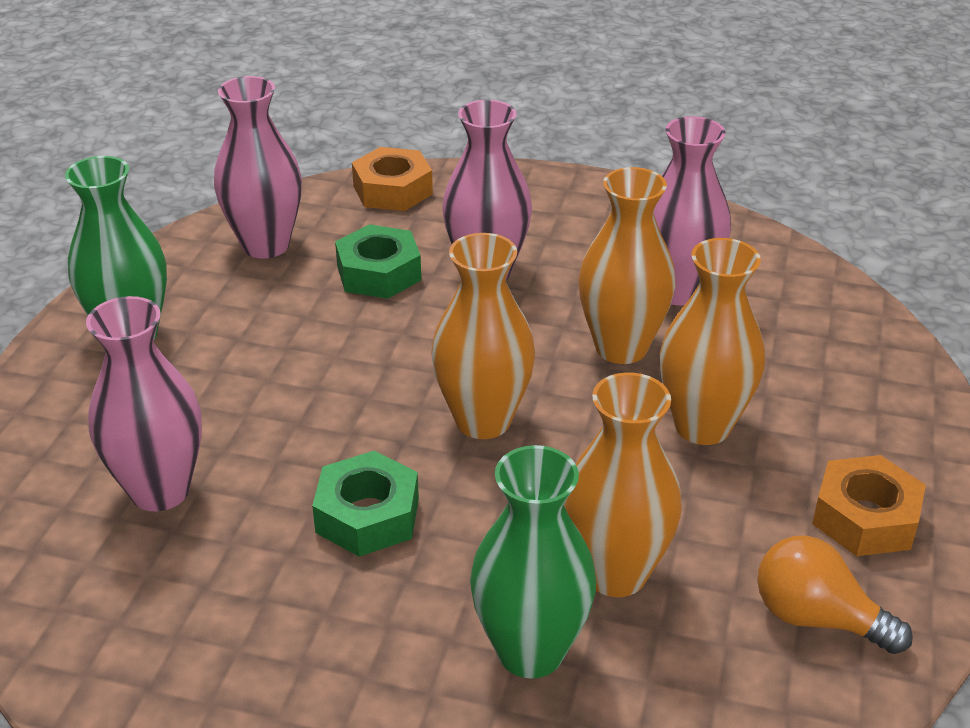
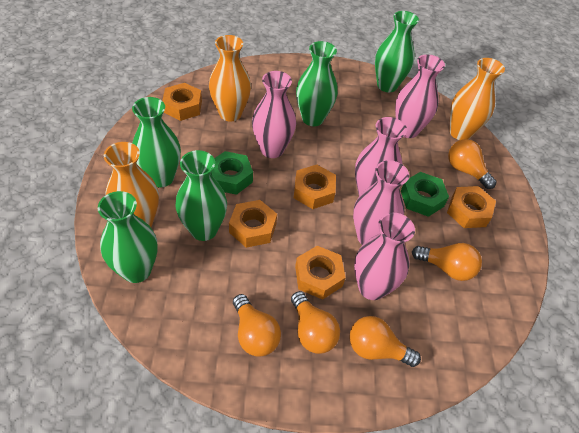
green vase: [65,156,167,340] [470,445,596,678] = 2 -> [98,191,158,283] [132,97,181,187] [175,150,227,241] [296,41,338,126] [375,11,419,92] = 5
orange light bulb: [757,535,913,654] = 1 -> [233,294,281,357] [291,291,340,354] [349,316,421,367] [412,243,482,281] [448,139,497,189] = 5
orange nut: [352,147,433,211] [812,455,926,556] = 2 -> [162,83,202,121] [229,200,277,248] [294,165,336,209] [295,246,346,300] [447,186,496,228] = 5
orange vase: [431,233,535,439] [564,373,682,597] [578,167,676,364] [660,238,765,445] = 4 -> [104,142,159,227] [209,35,251,122] [450,58,505,140] = 3
pink vase: [86,296,202,511] [214,76,302,259] [443,100,532,280] [654,116,731,305] = 4 -> [252,71,296,158] [353,160,409,245] [354,213,415,300] [355,117,407,196] [395,54,445,138] = 5

